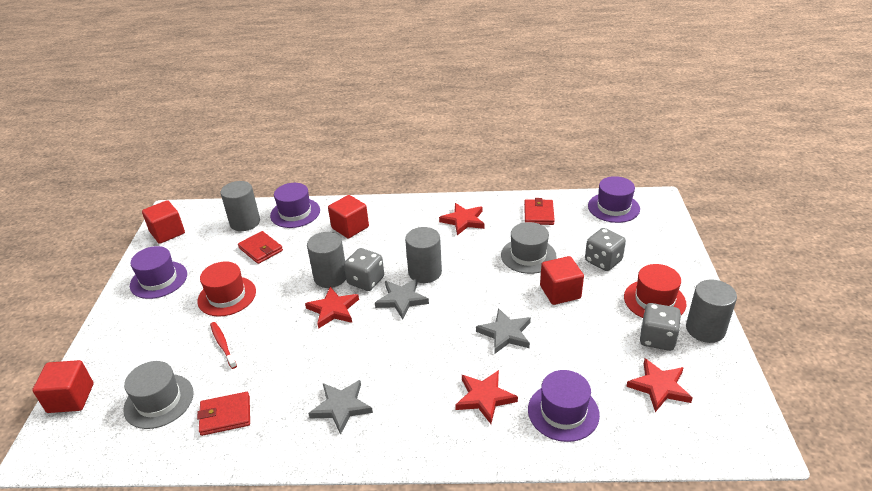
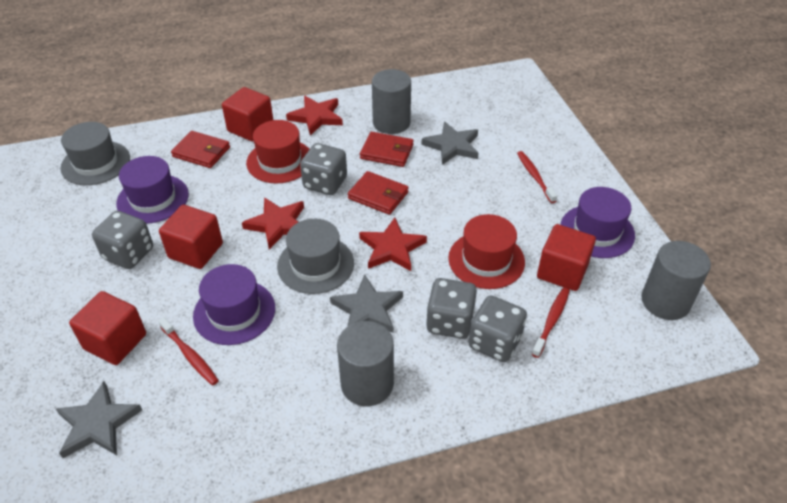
grey cylinder: [220,181,260,231] [307,232,346,288] [405,227,442,283] [686,279,737,343] = 4 -> [337,321,394,406] [372,69,411,134] [641,241,711,320] = 3
grey dice: [344,248,384,291] [585,228,626,271] [640,303,681,351] = 3 -> [92,211,153,269] [300,143,347,195] [426,278,477,339] [469,295,527,362] = 4
purple hat: [130,246,187,299] [270,183,320,228] [528,370,600,442] [588,176,640,223] = 4 -> [116,156,189,224] [193,264,275,345] [560,187,635,258] = 3
red star: [305,287,359,329] [439,203,485,235] [455,370,518,424] [626,358,693,412] = 4 -> [242,197,304,249] [286,96,343,136] [359,218,427,271] = 3
red toothbrush: [210,322,237,369] = 1 -> [158,317,219,385] [517,151,557,203] [532,287,570,358] = 3

